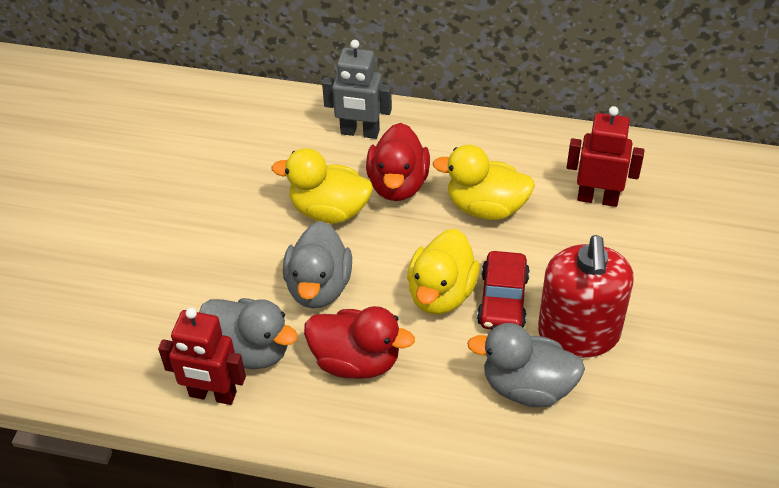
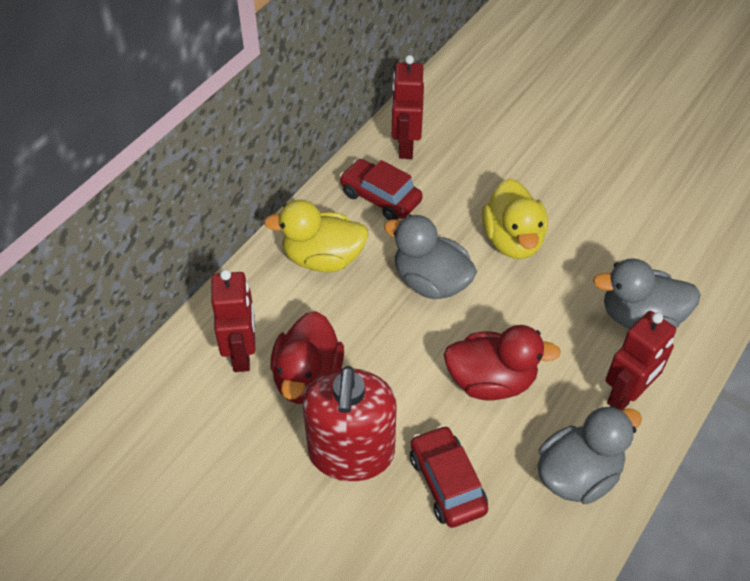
grey robot: [322,40,392,139] = 1 -> none = 0
red car: [477,251,530,329] = 1 -> [339,159,423,220] [410,425,488,528] = 2
red robot: [158,308,246,405] [567,106,644,207] = 2 -> [211,269,255,372] [391,55,424,159] [606,311,676,410] = 3
yellow duck: [271,148,373,224] [407,229,480,315] [433,145,535,220] = 3 -> [264,200,369,272] [482,178,548,259] = 2

